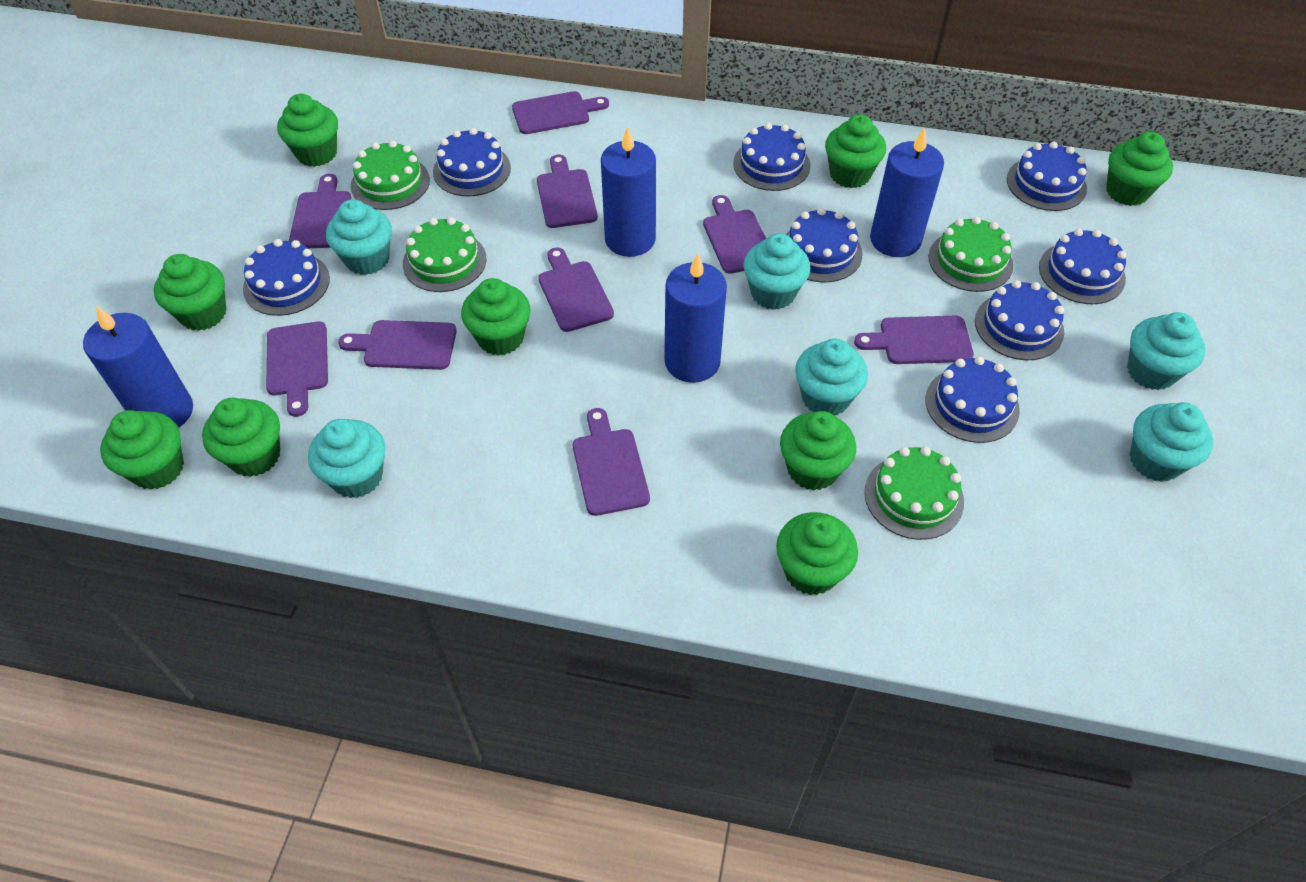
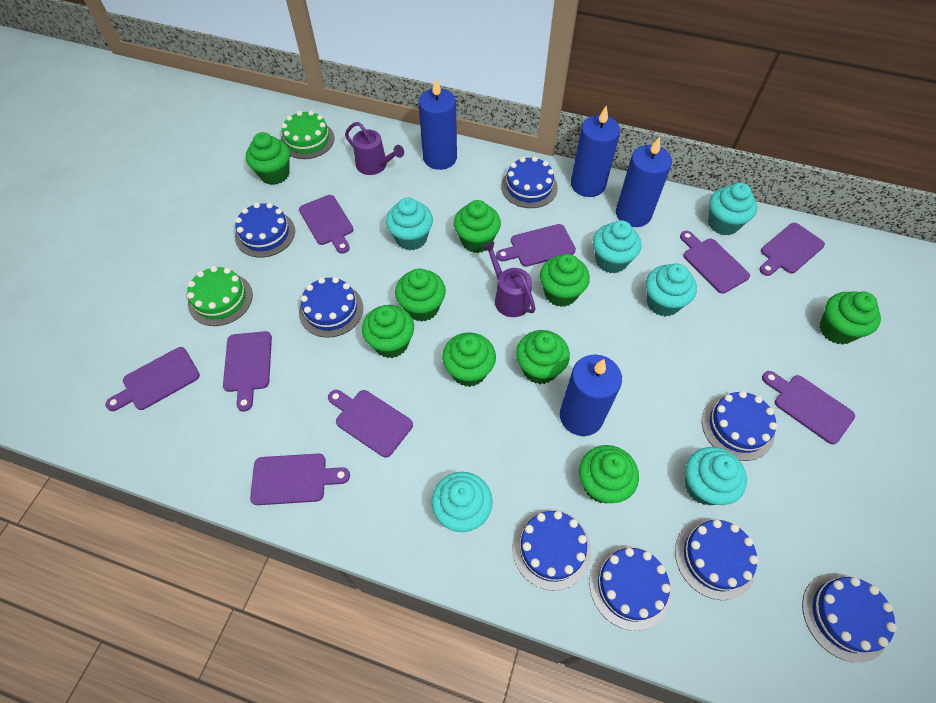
green cake: [351,140,430,210] [403,217,487,292] [864,446,964,540] [929,216,1013,292] = 4 -> [187,266,253,326] [281,110,335,159] = 2
purple watering can: none = 0 -> [345,122,404,175] [482,242,535,317] = 2

